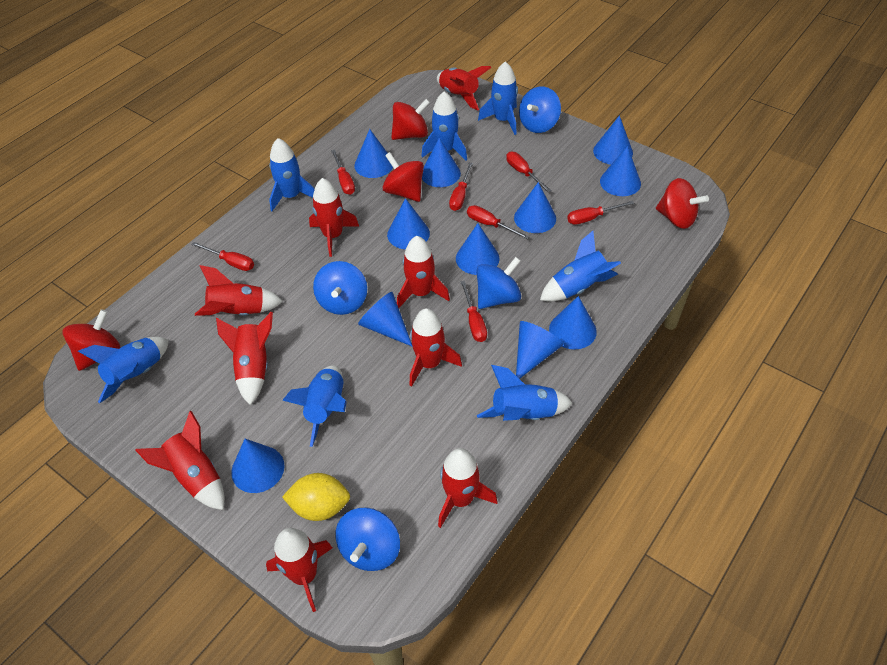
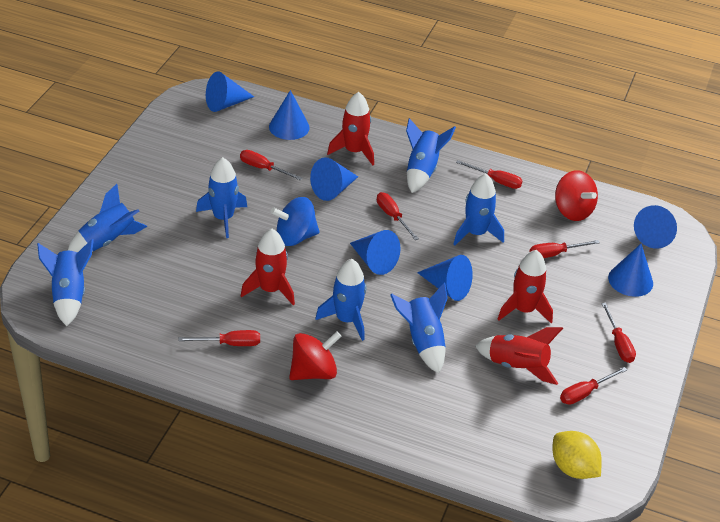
blue cone: [231,439,285,493] [354,129,393,178] [358,292,413,347] [387,198,430,250] [422,138,461,187] [456,223,499,275] [514,182,556,233] [516,321,564,379] [549,296,597,350] [593,115,633,165] [600,146,641,196] = 11 -> [206,71,254,112] [269,90,310,140] [310,157,358,201] [350,230,400,275] [417,255,473,301] [608,244,653,297] [634,205,677,249] = 7
blue spinning top: [313,261,367,315] [335,507,400,571] [476,257,521,309] [519,87,561,133] = 4 -> [271,197,320,246] = 1
red rocket: [135,411,225,510] [195,265,283,316] [216,312,273,405] [266,528,332,612] [309,178,359,257] [397,236,450,308] [410,308,462,387] [437,66,492,111] [438,448,498,528] = 9 -> [241,229,295,305] [327,92,374,165] [475,327,563,385] [498,250,553,323] = 4
red spinning top: [63,309,121,371] [382,152,424,202] [391,99,430,140] [656,178,709,229] = 4 -> [289,331,342,380] [555,170,598,221] = 2

